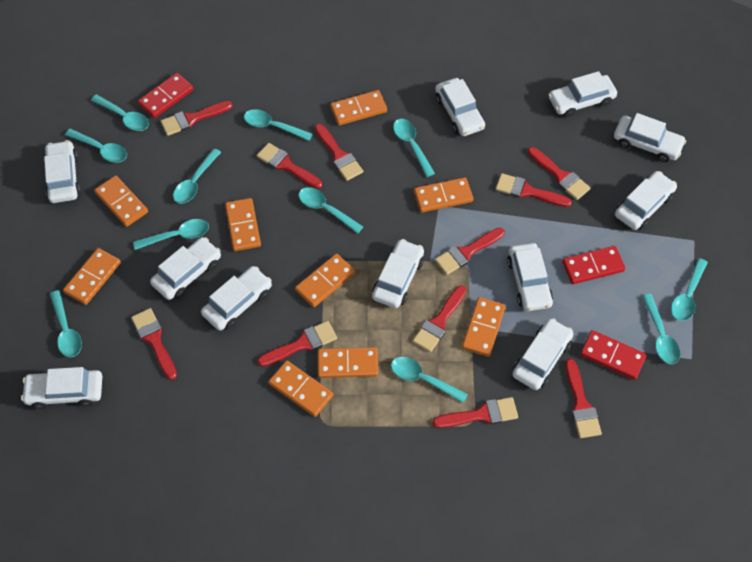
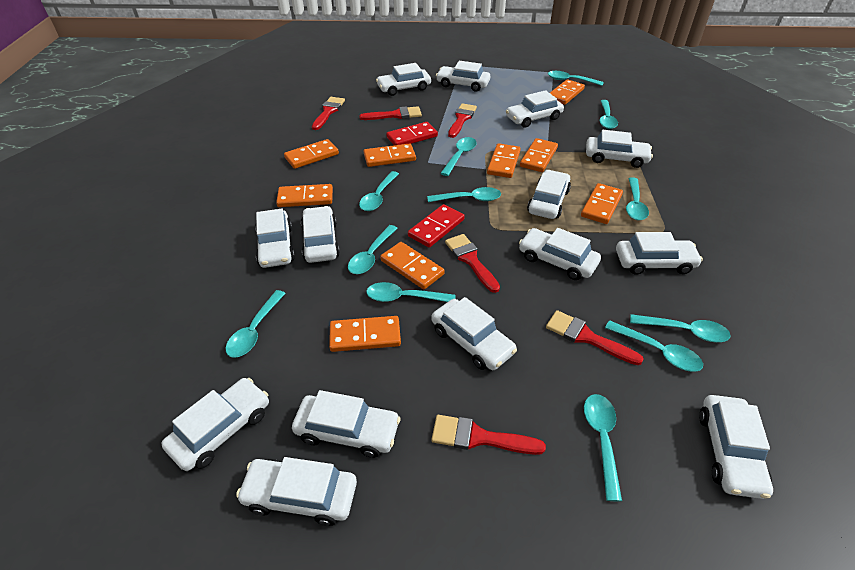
red brush: [131,308,177,380] [161,101,233,136] [257,143,322,189] [257,321,337,367] [315,124,363,181] [413,285,466,352] [433,397,518,428] [435,228,505,275] [496,173,572,207] [528,147,591,200] [565,359,602,438] = 11 -> [312,97,345,130] [359,106,422,120] [431,415,546,455] [445,234,500,293] [448,103,477,138] [546,310,644,365] = 6
red domino: [138,73,194,118] [562,246,625,284] [580,330,647,380] = 3 -> [386,122,438,145] [408,204,465,248] = 2
turquoise spoon: [50,290,82,357] [65,129,127,163] [91,94,149,131] [133,219,209,250] [173,149,221,204] [244,109,313,141] [299,187,363,234] [391,357,468,403] [393,119,435,177] [642,294,680,364] [671,258,708,321] = 11 -> [226,290,286,358] [348,225,398,274] [359,171,399,211] [366,282,455,302] [427,187,501,202] [440,137,477,176] [548,71,604,86] [584,394,622,502] [600,100,618,129] [605,320,703,372] [626,177,649,220] [630,314,731,342] = 12
white car: [21,367,102,409] [44,140,81,203] [150,237,221,300] [201,266,272,331] [372,239,424,308] [435,78,485,136] [507,243,553,311] [512,318,573,390] [548,71,617,117] [614,113,686,162] [615,171,677,230] = 11 -> [161,378,269,471] [236,457,357,526] [255,209,295,268] [292,390,401,458] [301,206,340,263] [376,63,431,96] [431,297,517,370] [436,61,490,92] [506,90,564,128] [519,228,601,280] [527,170,571,219] [586,130,653,168] [616,232,703,275] [699,395,773,499] = 14

